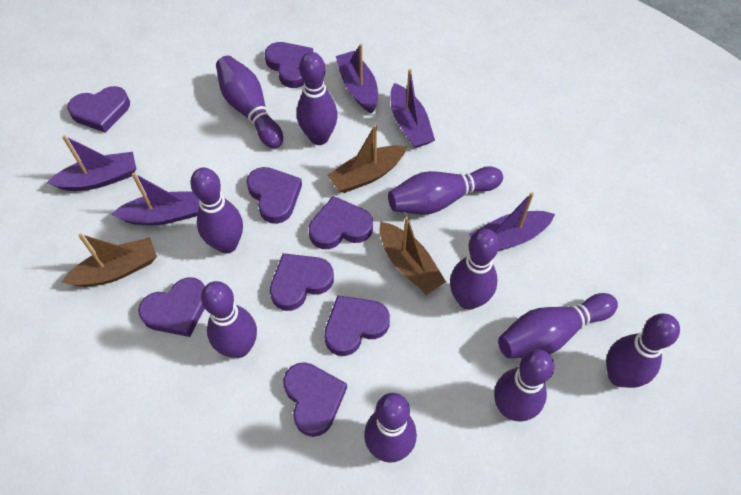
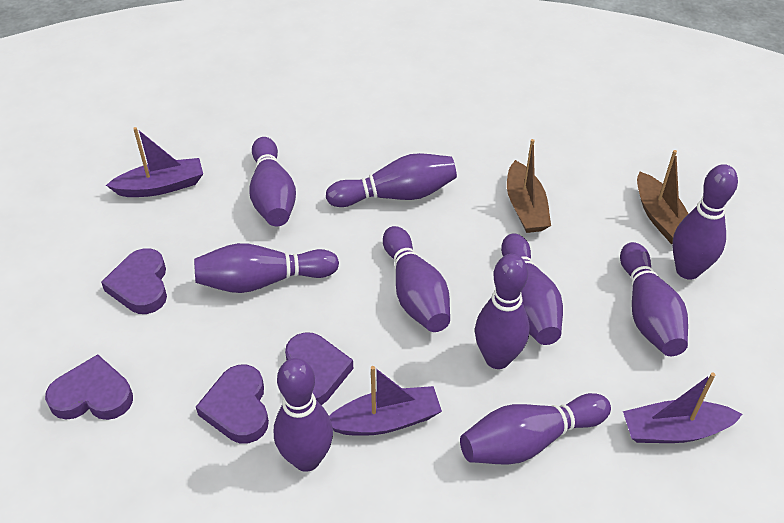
brown boat: [62,234,157,287] [328,125,407,193] [380,216,446,295] = 3 -> [507,139,551,233] [637,150,688,244] = 2
purple boat: [47,135,136,191] [111,173,199,225] [336,44,378,114] [390,69,435,148] [469,192,555,251] = 5 -> [106,127,203,197] [329,366,442,436] [623,372,742,443] = 3
purple heart: [67,86,130,133] [138,277,205,337] [246,167,302,224] [265,42,313,88] [270,253,334,311] [283,362,347,437] [309,196,373,249] [324,295,390,356] = 8 -> [45,354,133,420] [101,248,167,314] [196,365,269,443] [285,332,353,405] = 4

